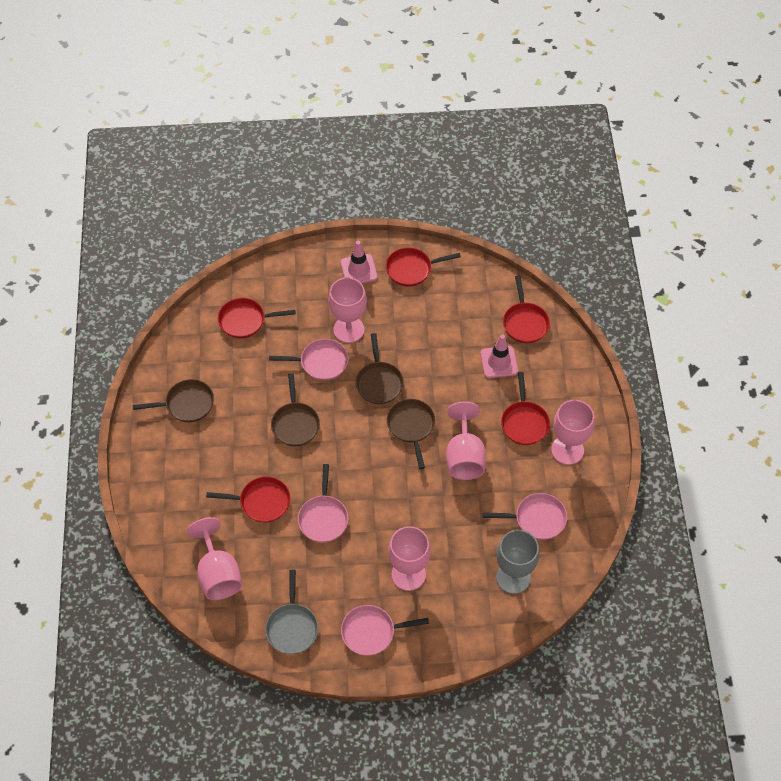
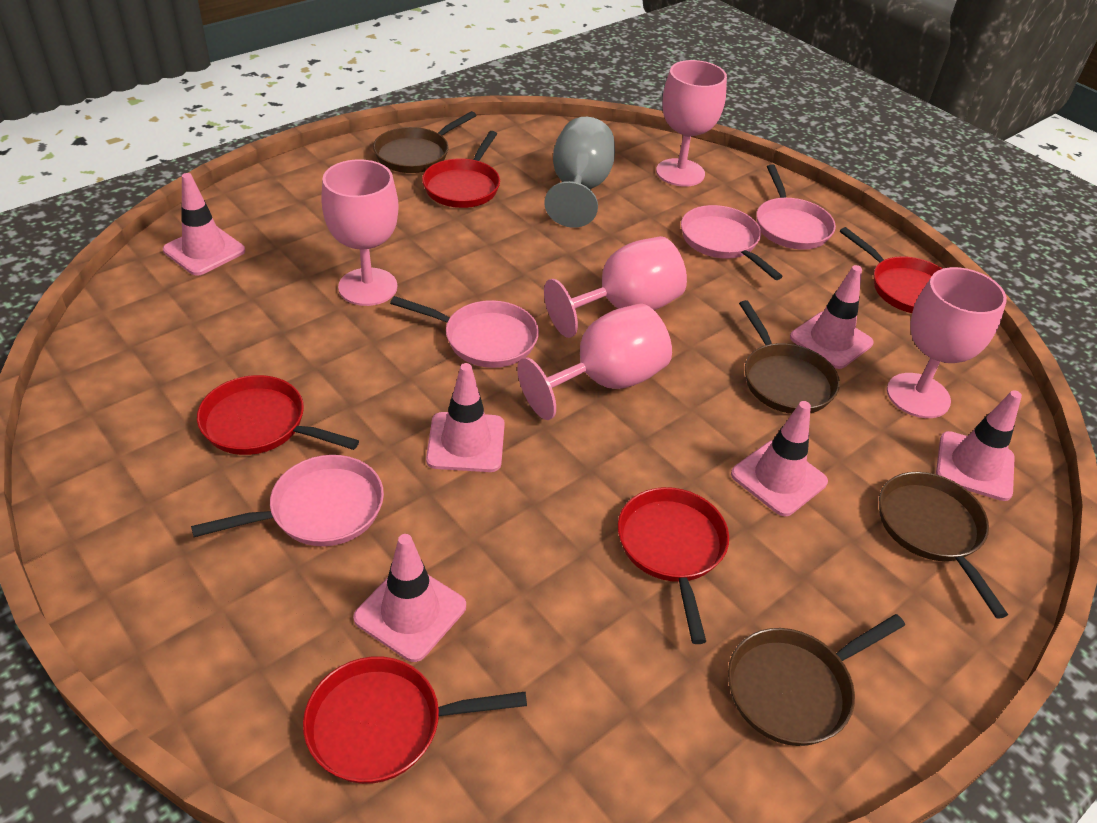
grey pan: [265,570,318,654] = 1 -> none = 0
pink traffic cone: [341,241,377,283] [480,334,518,378] = 2 -> [163,173,245,276] [353,534,466,662] [426,363,505,472] [731,401,828,516] [790,265,873,369] [936,390,1022,501] = 6

